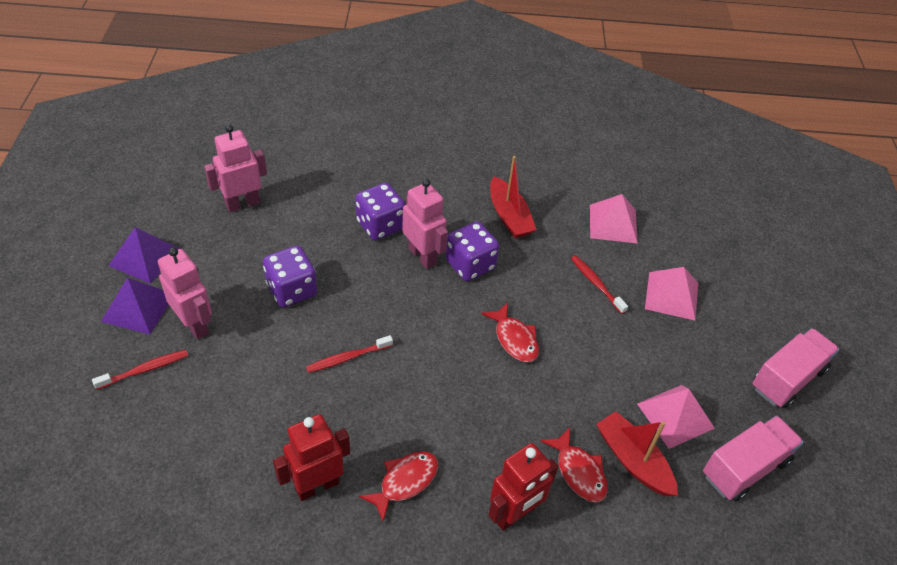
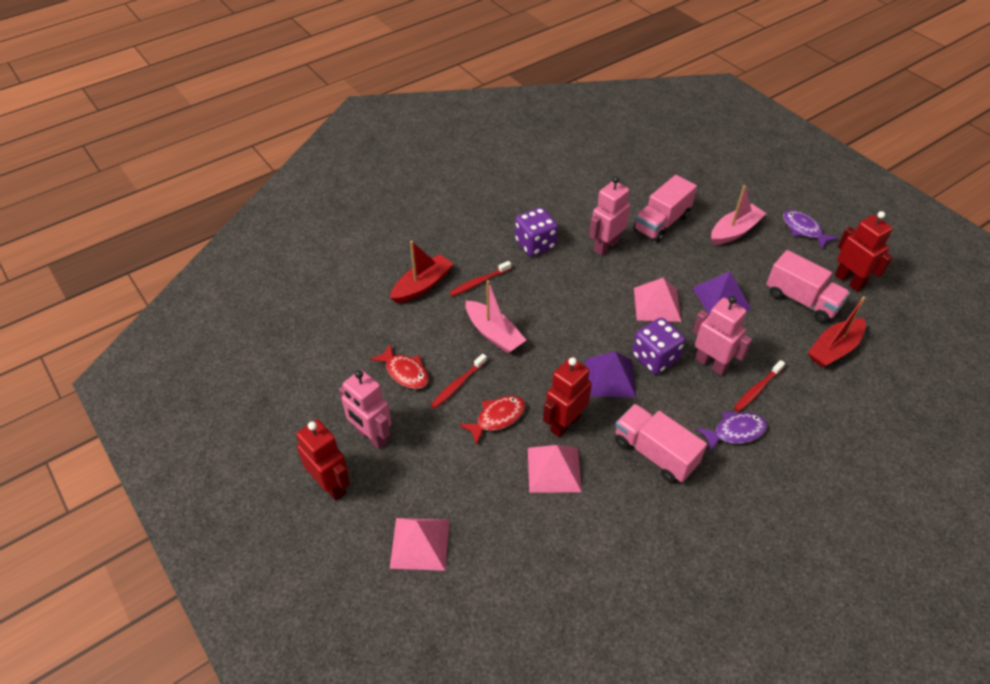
pink boat: none = 0 -> [466,280,526,353] [711,185,767,245] = 2
pink truck: [703,416,804,502] [752,328,839,409] = 2 -> [615,404,707,483] [634,175,697,242] [767,250,850,323] = 3
purple dice: [263,246,317,307] [355,183,405,240] [446,221,499,281] = 3 -> [515,207,558,256] [632,318,685,374] = 2
purple fish: none = 0 -> [696,411,767,452] [783,210,838,249] = 2
red fish: [359,451,438,522] [481,303,539,363] [541,427,608,502] = 3 -> [370,344,429,389] [459,396,525,446] = 2
red robot: [273,414,350,501] [489,443,559,531] = 2 -> [296,419,350,500] [543,357,592,438] [835,211,893,292] = 3

